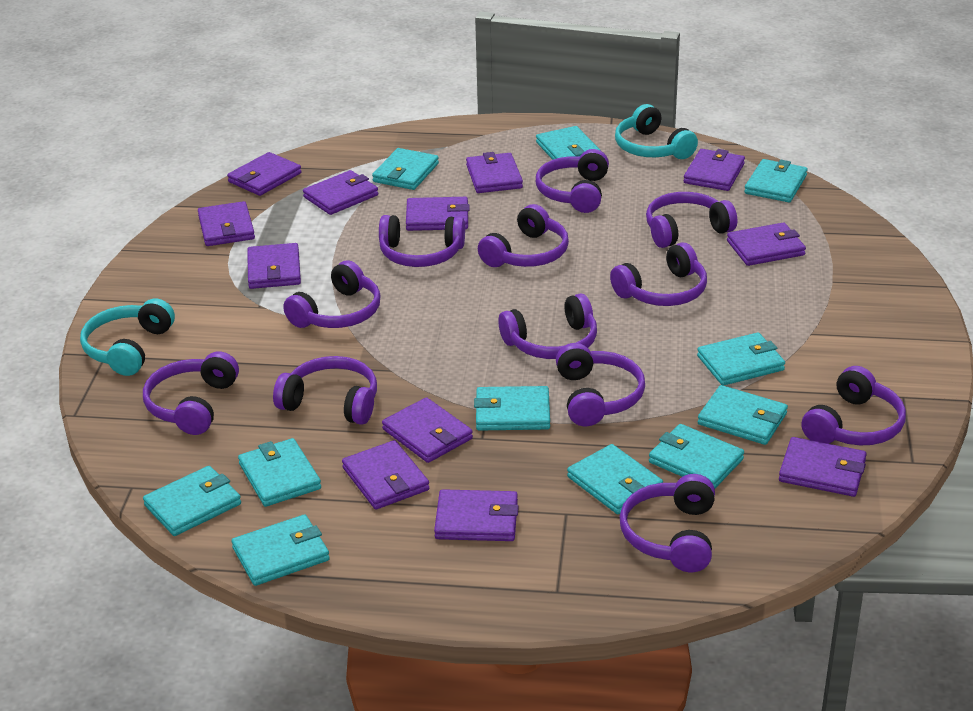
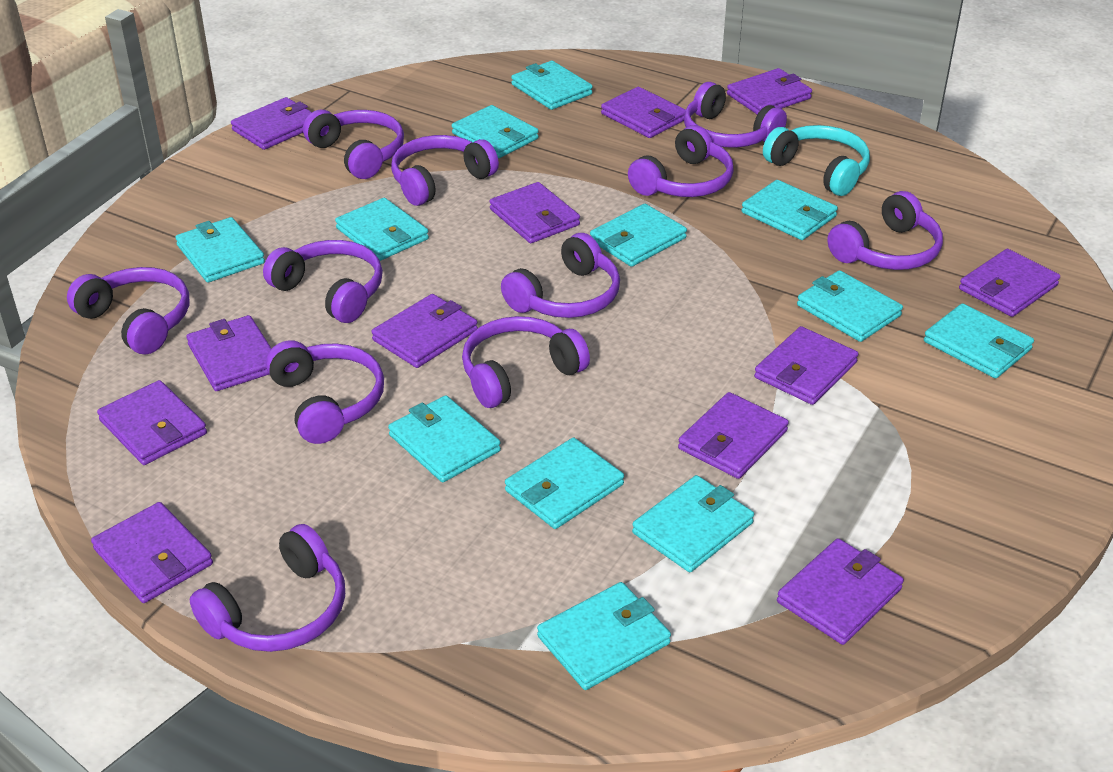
purple headphones: [143,351,239,435] [273,356,377,425] [283,260,381,328] [379,215,465,267] [478,204,569,267] [498,293,597,359] [536,149,609,213] [556,343,645,426] [610,242,707,306] [620,474,715,572] [646,192,737,248] [801,366,906,445] = 12 -> [67,267,190,354] [190,524,345,652] [263,240,383,323] [266,340,384,444] [303,110,404,179] [391,135,499,206] [462,316,590,408] [501,233,620,318] [628,125,734,197] [684,82,787,148] [827,191,943,270] = 11
turquoise headphones: [80,298,175,376] [615,104,698,159] = 2 -> [763,125,870,196] = 1
turquoise wallet: [143,466,241,536] [232,514,330,586] [238,438,321,507] [372,148,439,190] [474,386,550,431] [536,126,601,160] [567,444,663,514] [649,424,744,488] [697,332,785,386] [698,385,788,445] [744,159,808,202] = 11 -> [175,217,265,282] [335,198,429,261] [388,395,501,482] [452,105,539,158] [505,438,624,529] [511,61,593,110] [537,582,671,690] [590,204,687,267] [632,475,754,572] [741,180,838,240] [797,270,903,342] [924,303,1034,379] = 12

